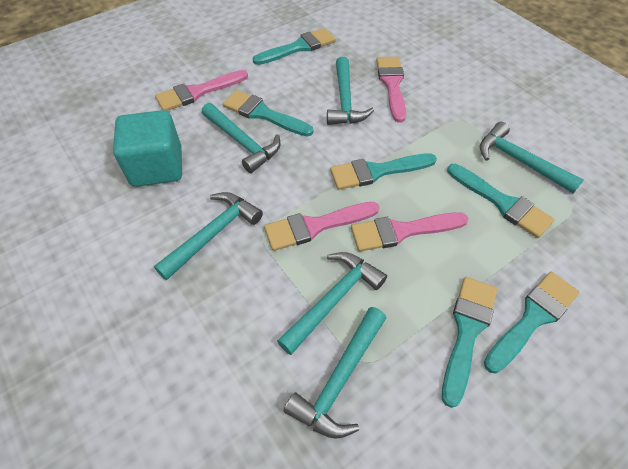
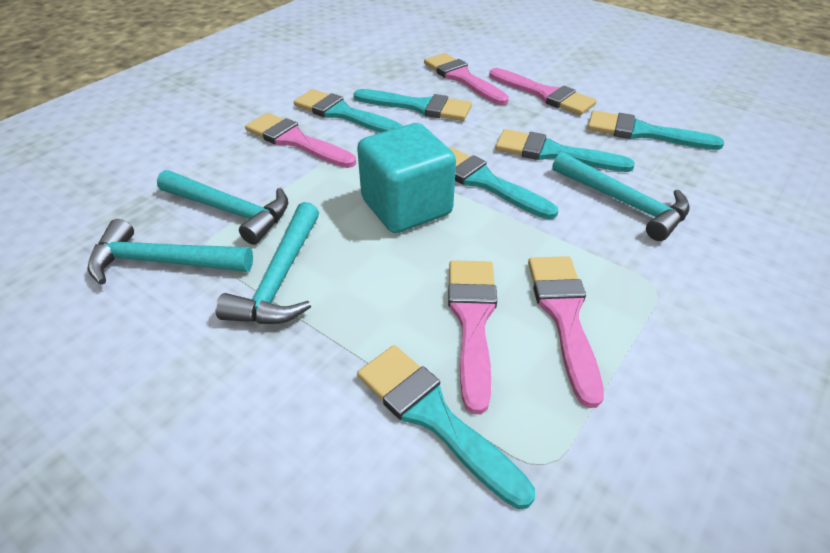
pink brush: [155,70,248,111] [264,202,379,251] [351,212,469,252] [376,57,406,123] = 4 -> [245,113,356,168] [424,53,509,105] [448,260,497,414] [489,68,597,115] [528,256,604,408] = 5
turquoise hammer: [154,192,263,280] [202,103,281,173] [277,252,387,355] [284,307,386,439] [327,57,374,125] [480,122,584,194] = 6 -> [87,219,253,285] [157,170,288,245] [215,202,319,324] [552,152,690,241] = 4

